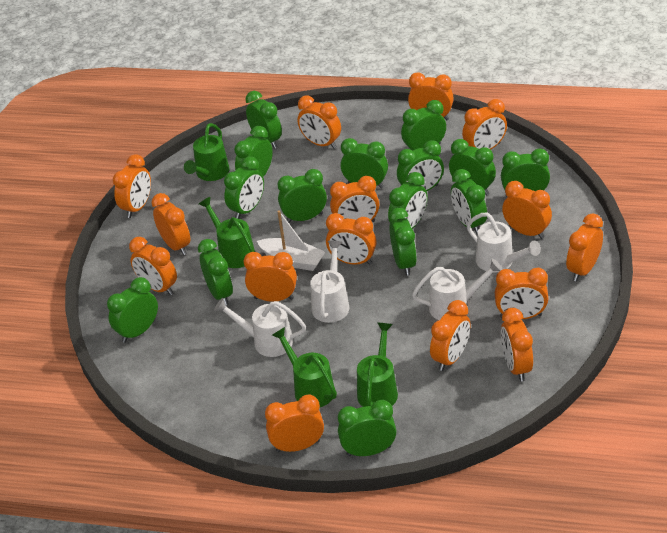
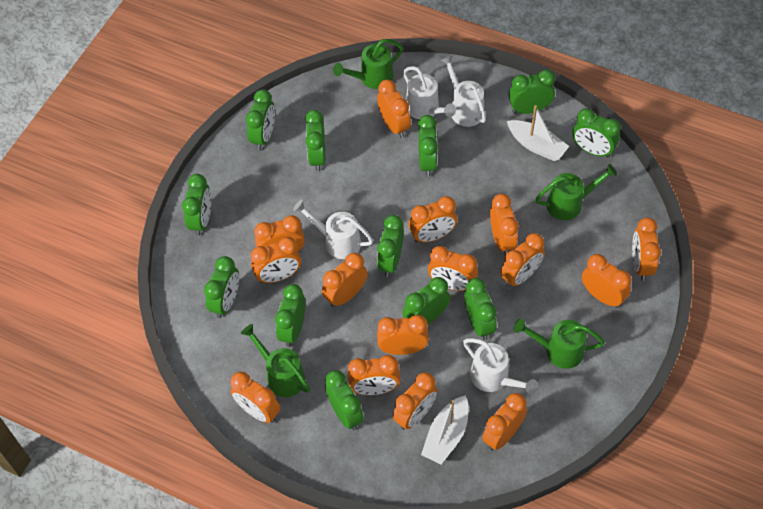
green clock: [107,277,158,343] [198,239,233,305] [224,156,264,219] [234,126,273,177] [245,91,282,149] [278,169,327,223] [338,400,397,456] [340,138,388,188] [388,172,428,229] [389,207,417,276] [397,141,444,191] [401,100,446,151] [449,139,496,195] [451,169,487,234] [501,148,550,198] = 15 -> [182,174,211,236] [204,256,239,318] [246,89,275,150] [275,284,305,347] [305,110,326,171] [325,370,364,430] [377,215,404,277] [403,277,450,324] [418,115,438,177] [464,278,497,340] [508,70,555,114] [572,108,621,158] = 12
white boat: [257,210,325,271] = 1 -> [421,395,469,465] [507,105,569,161] = 2

